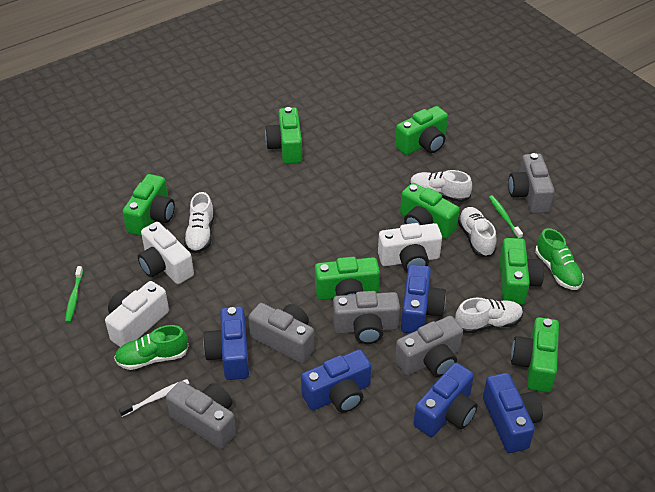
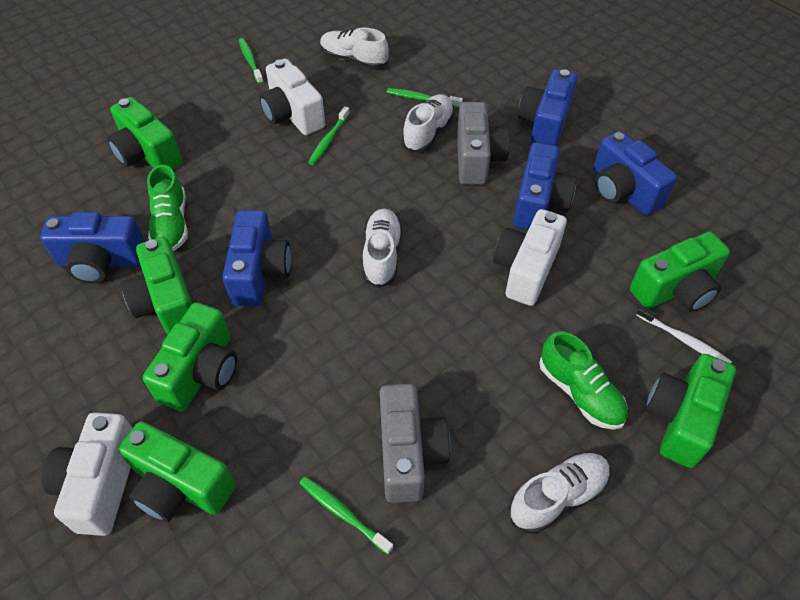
green camera: [123,174,175,236] [265,107,302,164] [315,257,380,300] [395,106,448,155] [400,183,460,239] [500,238,544,305] [511,317,559,392] = 7 -> [107,97,182,169] [118,421,236,522] [121,237,192,335] [143,302,237,412] [630,232,730,312] [645,354,736,468] = 6
green toothbrush: [65,266,83,323] [489,195,523,238] = 2 -> [239,38,264,84] [299,476,393,555] [308,106,350,165] [387,88,463,108] = 4
grey camera: [166,381,236,449] [248,303,314,363] [333,291,400,344] [395,316,463,377] [508,153,554,214] = 5 -> [380,384,451,503] [457,102,510,185] = 2

